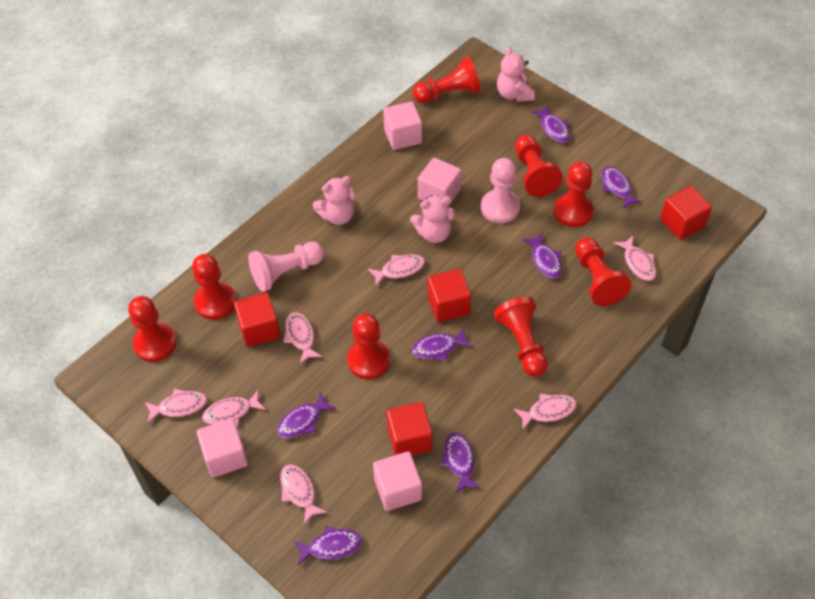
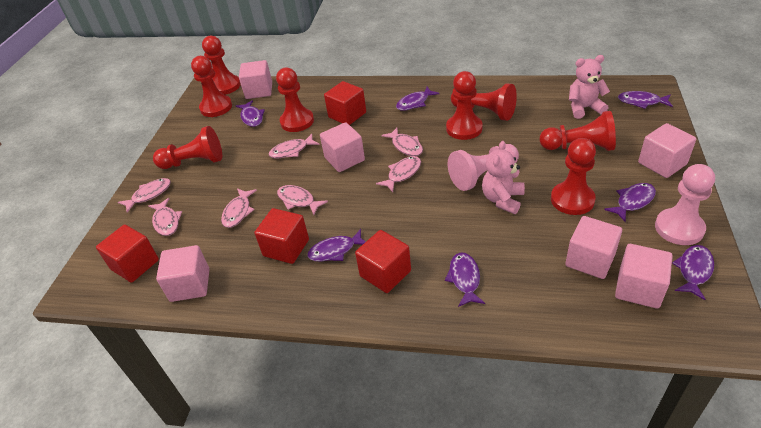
pink cube: [197,418,248,478] [373,451,422,511] [383,101,422,150] [418,158,461,206] = 4 -> [156,245,209,302] [239,60,272,99] [320,122,365,172] [565,216,622,279] [615,244,673,309] [638,123,696,178] = 6
pink teddy bear: [313,176,355,225] [410,195,455,243] [497,47,535,102] = 3 -> [482,141,525,214] [569,55,610,119] = 2

